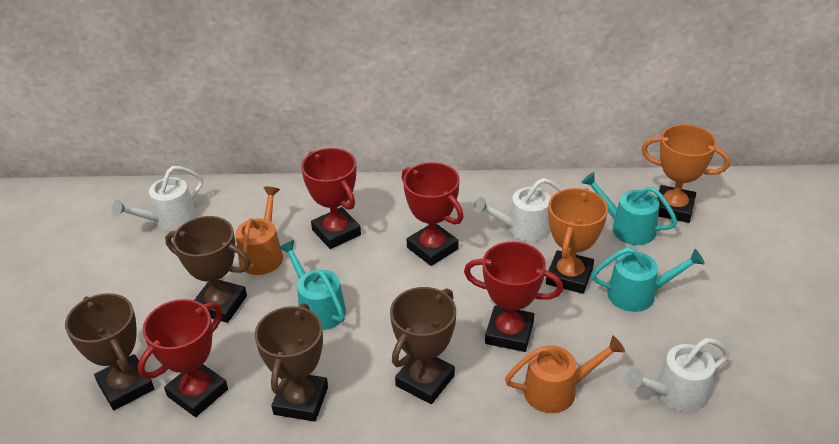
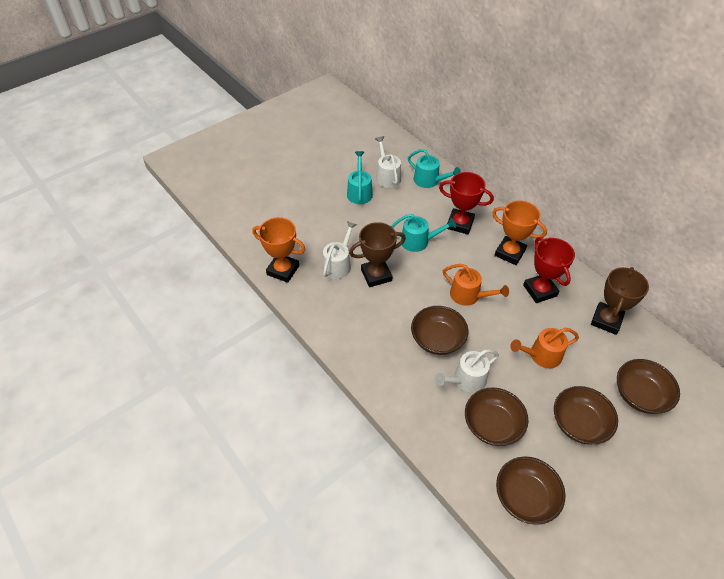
brown bowl: none = 0 -> [411,306,468,355] [465,387,528,446] [496,457,565,525] [554,386,618,444] [617,359,680,414] = 5
brown trophy: [65,293,154,410] [165,216,251,323] [255,303,328,422] [390,287,456,404] = 4 -> [349,222,406,287] [591,267,649,335] = 2
red trophy: [138,299,228,417] [301,148,361,249] [402,162,464,266] [464,242,563,352] = 4 -> [439,172,494,234] [523,237,575,303] = 2

